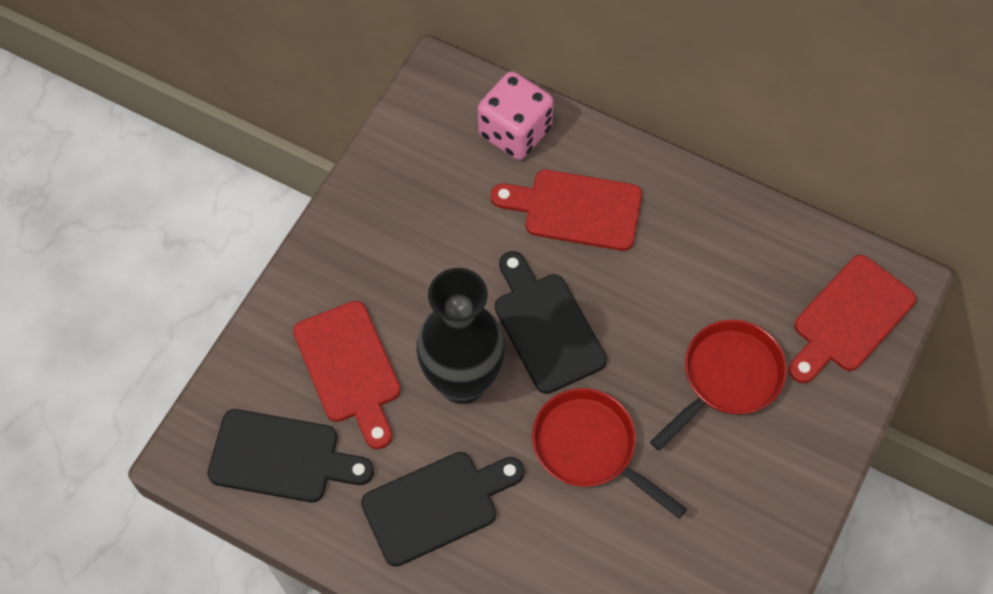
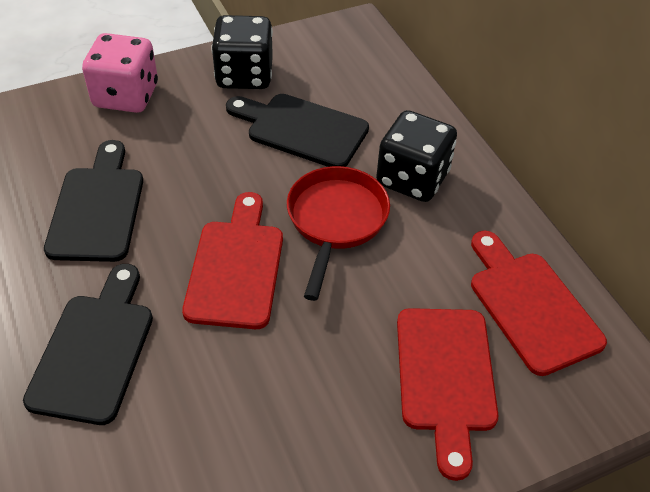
black dice: none = 0 -> [211,15,273,89] [376,110,457,202] = 2
black vase: [416,268,505,404] = 1 -> none = 0
red pan: [532,388,687,519] [650,320,787,451] = 2 -> [287,166,390,301] = 1

